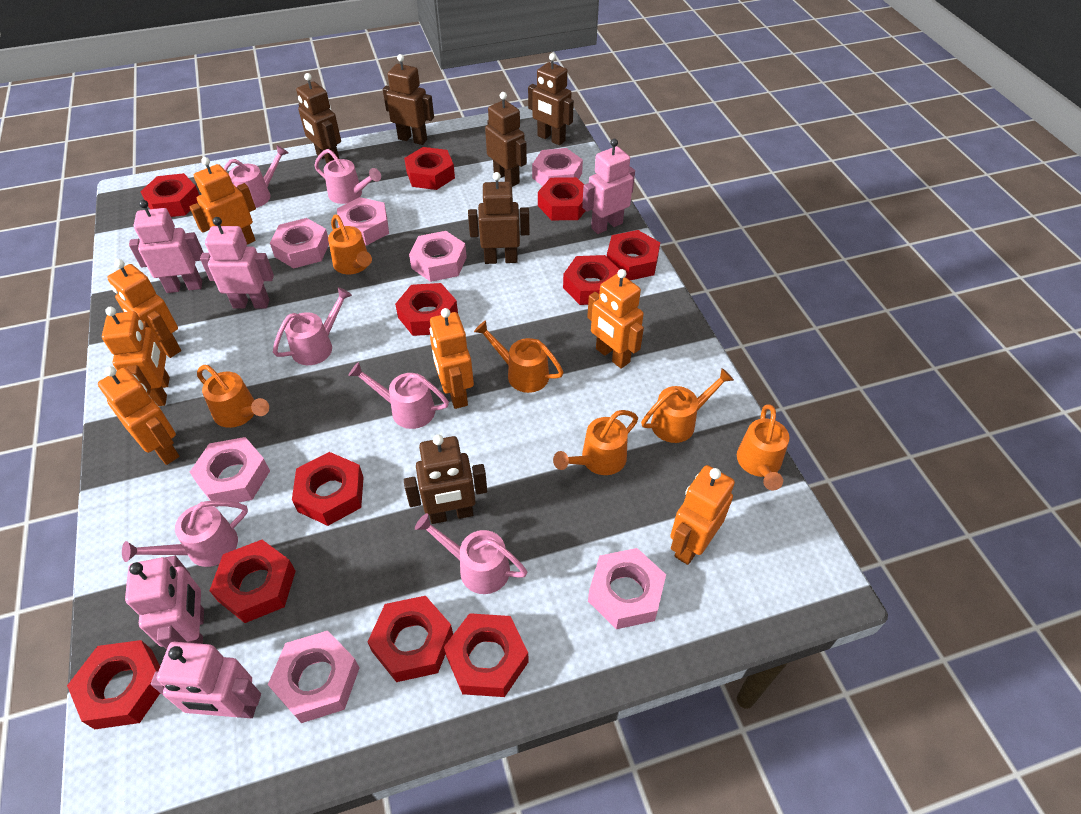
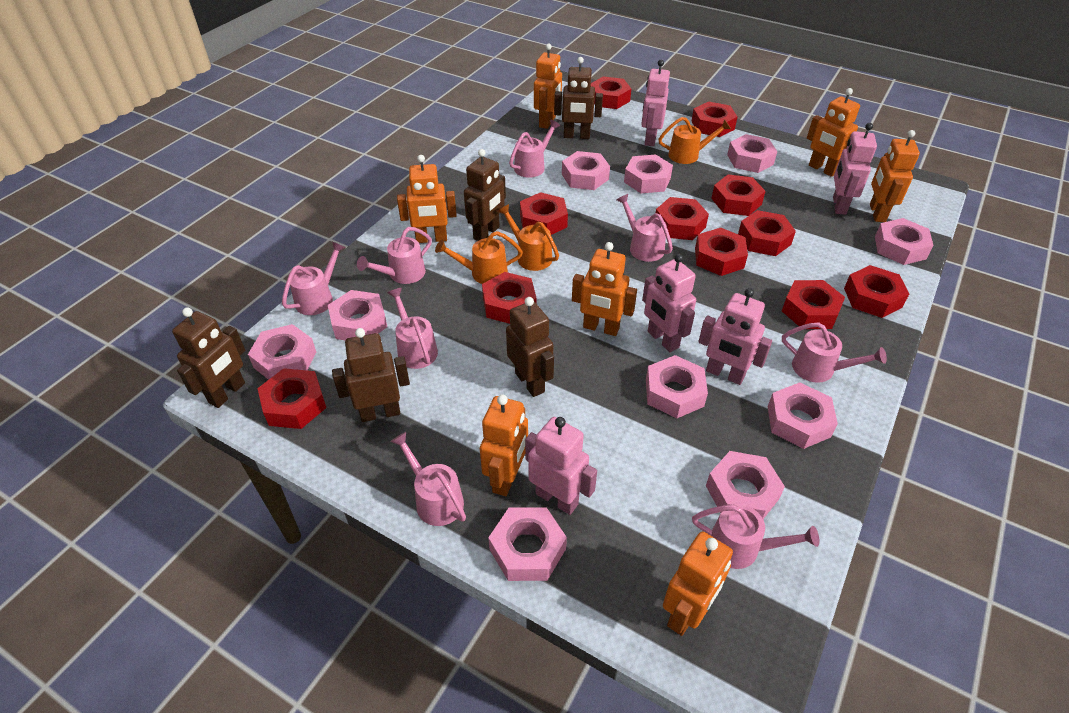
brown robot: [296,73,341,163] [383,54,434,145] [404,434,487,524] [468,172,530,264] [485,92,527,187] [528,53,574,145] = 6 -> [172,307,245,408] [332,328,410,422] [464,149,506,241] [506,297,554,397] [554,57,603,139] = 5
orange watering can: [197,365,269,428] [328,214,372,274] [474,320,564,393] [553,410,638,475] [641,368,734,443] [737,404,789,490] = 6 -> [435,231,523,284] [497,204,559,271] [658,117,731,164] = 3
pink nut: [190,437,270,507] [268,631,360,723] [270,218,329,269] [337,197,389,246] [409,231,467,282] [532,148,583,186] [588,548,666,629] = 7 -> [248,324,316,380] [328,290,387,340] [488,507,567,581] [562,151,610,190] [624,155,673,193] [646,355,708,418] [706,451,785,519] [727,134,777,173] [768,382,838,449] [875,218,934,265] = 10
pink watering can: [122,500,248,567] [224,145,289,208] [273,287,352,365] [314,149,381,204] [348,362,449,429] [415,513,527,594] = 6 -> [282,241,346,315] [357,227,432,284] [387,288,438,369] [390,432,466,526] [509,119,561,178] [616,194,673,262] [692,504,819,569] [782,322,887,383] = 8

